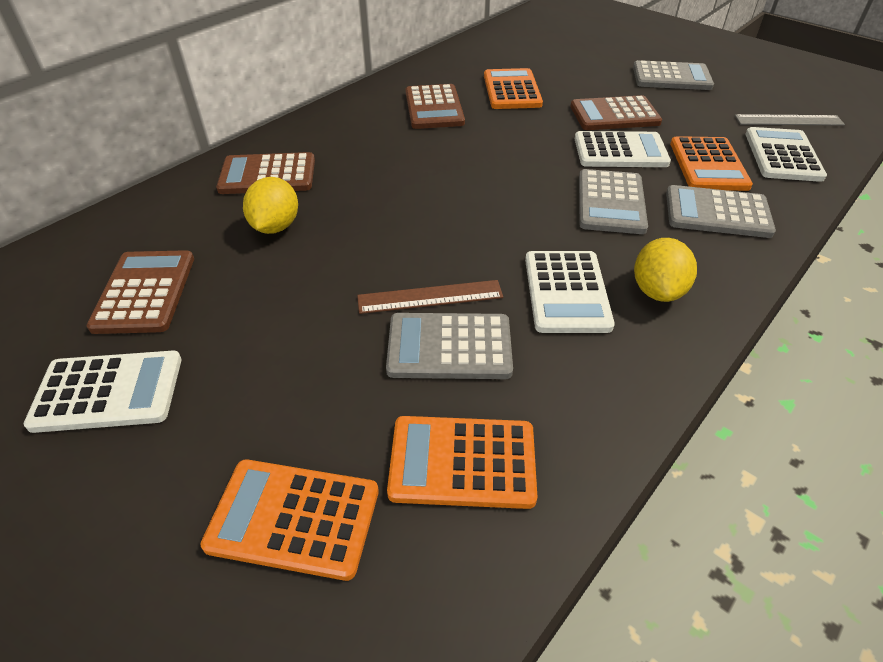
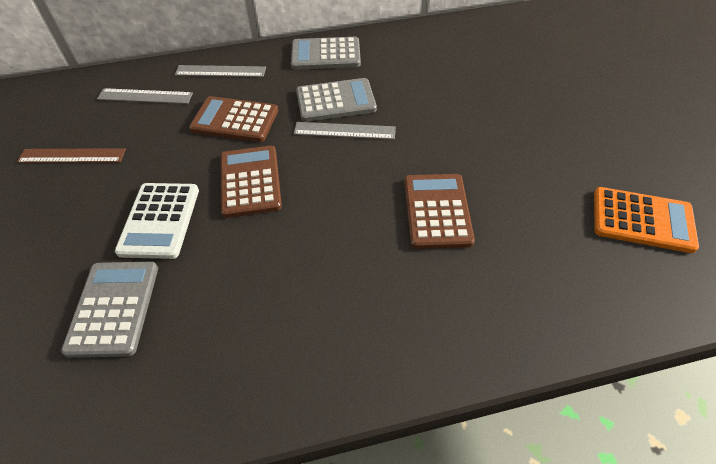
brown calculator: [87,250,194,334] [216,152,315,194] [405,84,465,129] [570,95,662,130] = 4 -> [189,96,278,142] [221,146,282,218] [404,174,475,249] = 3
grey calculator: [386,313,513,379] [579,169,648,234] [633,60,714,90] [666,185,776,238] = 4 -> [61,262,158,358] [291,37,361,70] [296,78,377,122] = 3
grey ruler: [735,114,845,126] = 1 -> [97,88,193,104] [175,65,266,77] [294,122,396,140] = 3
orange calculator: [201,460,379,581] [387,416,537,509] [484,68,543,109] [670,136,753,191] = 4 -> [594,187,699,253] = 1
white calculator: [24,351,181,433] [525,251,615,333] [575,131,671,167] [745,127,827,182] = 4 -> [115,183,199,259] = 1
yellow lemon: [243,177,298,234] [634,238,697,302] = 2 -> none = 0

